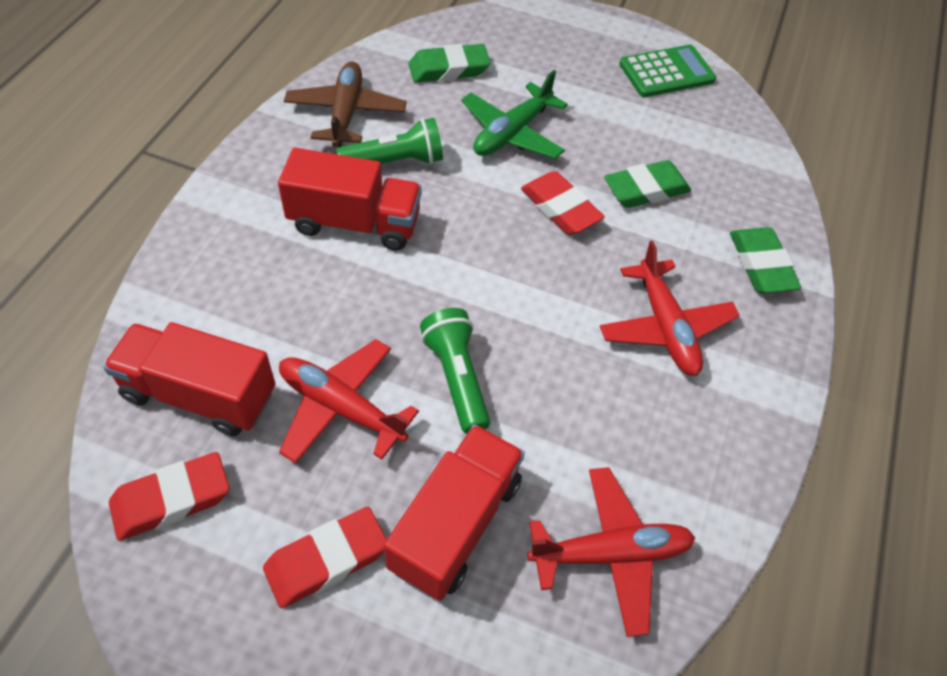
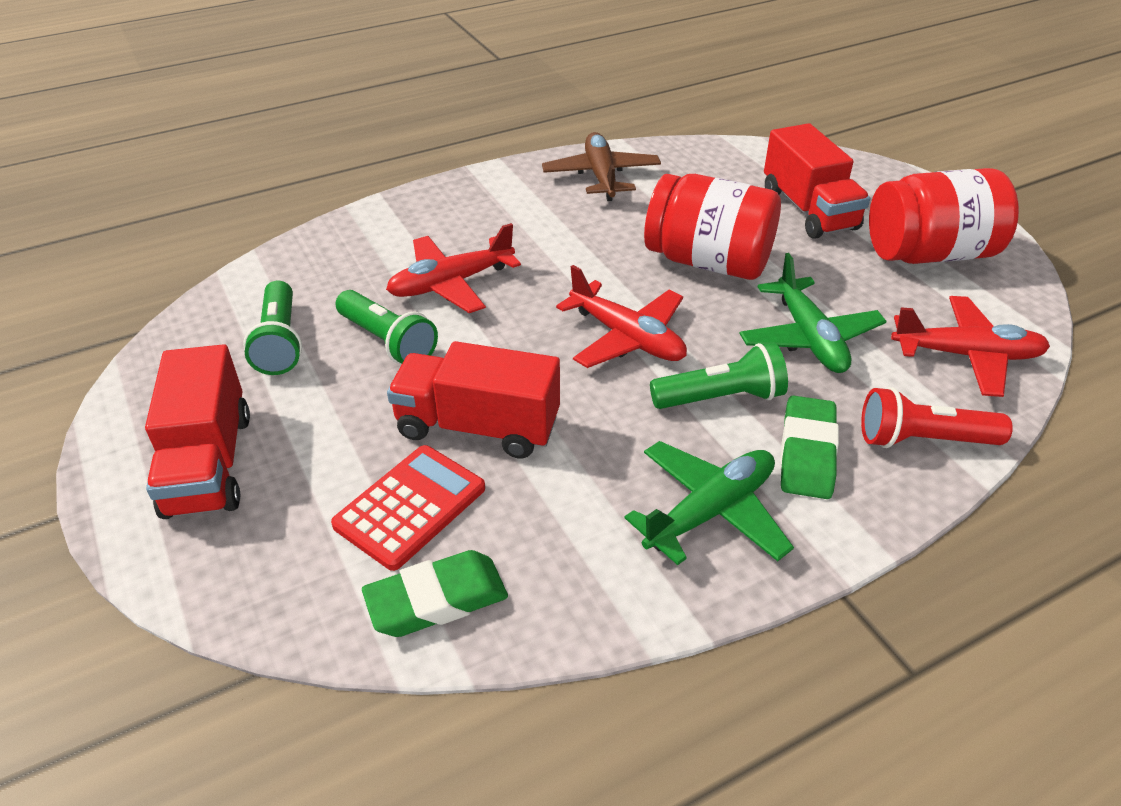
green calculator: [619,45,717,97] = 1 -> none = 0
green eraser: [409,44,491,83] [604,160,691,208] [730,227,801,293] = 3 -> [362,550,508,637] [780,395,839,499] = 2
green flashlight: [336,118,443,164] [420,308,490,434] = 2 -> [243,280,302,375] [336,290,438,364] [650,343,788,409] = 3
green plane: [461,70,568,159] = 1 -> [625,441,794,565] [739,253,887,373] = 2
red calculator: none = 0 -> [331,445,485,571] = 1
red eraser: [109,452,229,541] [263,507,387,608] [521,171,605,235] = 3 -> none = 0
red flashlight: none = 0 -> [861,387,1013,448] = 1
red jar: none = 0 -> [644,174,781,280] [869,168,1019,264] = 2

